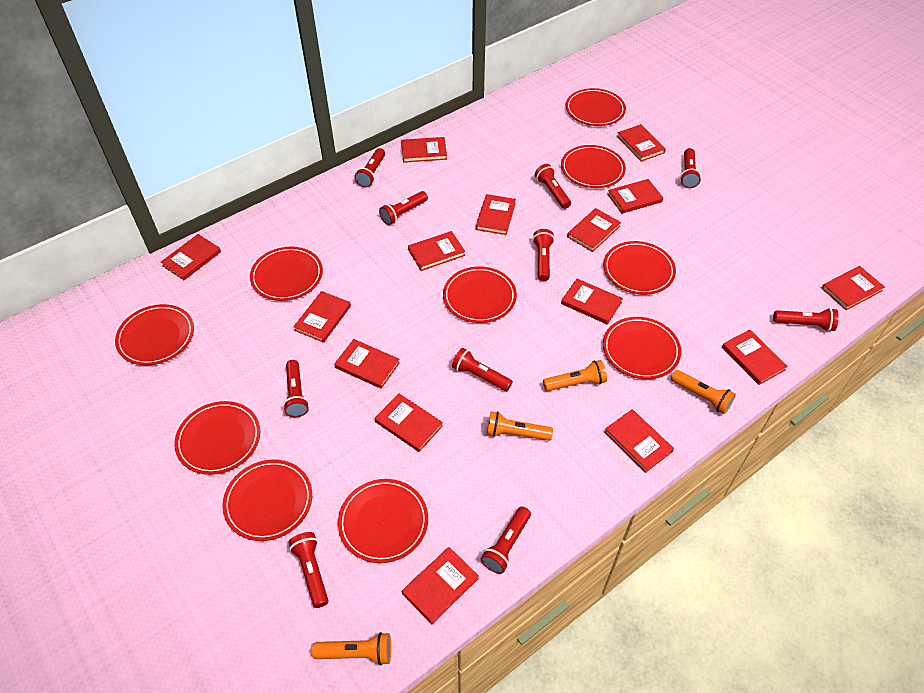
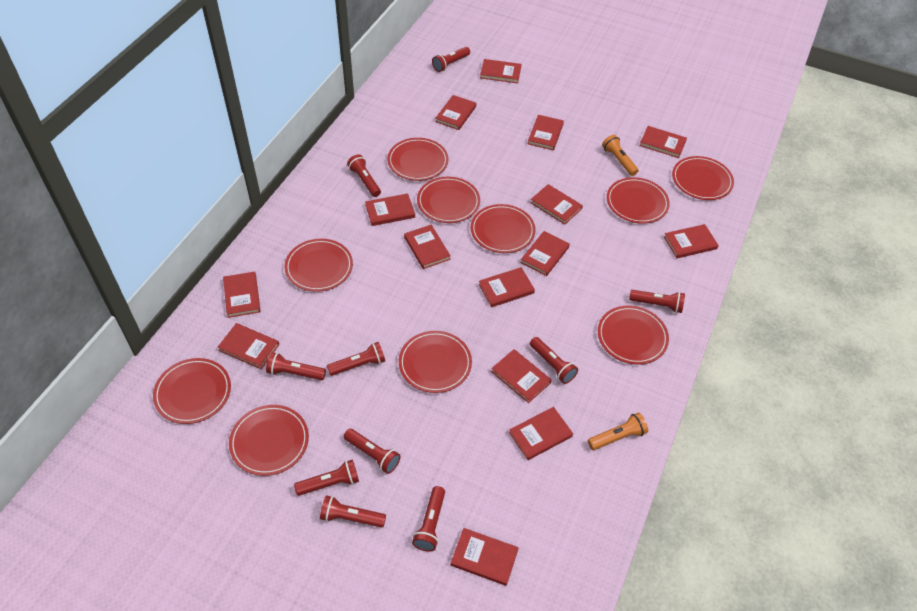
orange flashlight: [312,632,391,666] [487,411,553,441] [543,360,607,391] [671,370,736,414] = 4 -> [588,412,648,450] [602,135,638,176] = 2

